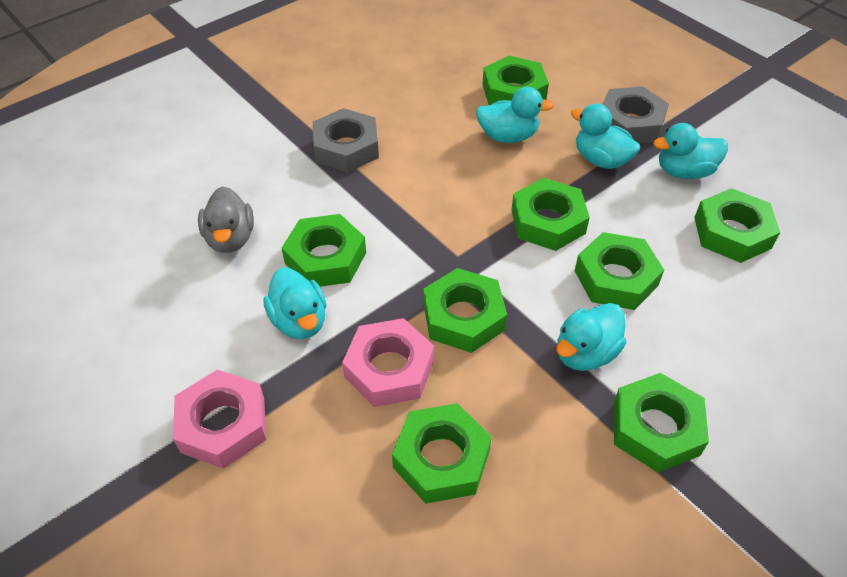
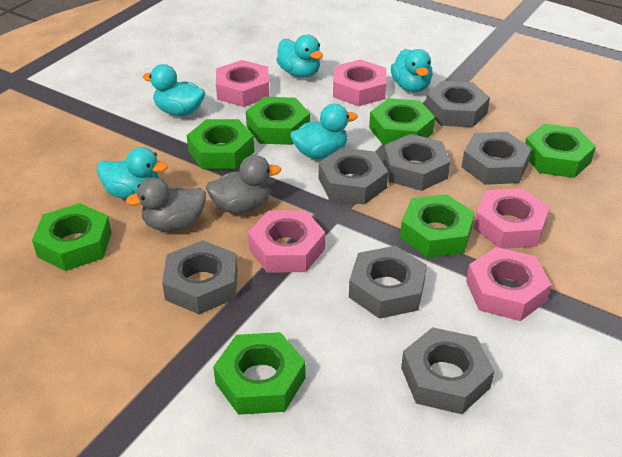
green nut: [282,214,366,287] [392,403,492,504] [423,268,507,353] [482,56,549,105] [511,178,590,251] [575,232,664,310] [613,373,709,473] [694,188,780,263] = 8 -> [32,203,112,271] [187,119,254,169] [213,332,305,415] [246,97,310,145] [369,98,435,145] [400,194,475,258] [525,124,596,178] = 7
grey duck: [198,186,254,253] = 1 -> [126,177,206,231] [206,155,281,213] = 2
grey nut: [313,108,379,172] [602,86,669,143] = 2 -> [162,240,237,314] [319,147,388,205] [349,246,427,319] [384,134,450,191] [401,327,495,414] [425,81,490,127] [462,132,531,185] = 7
pink nut: [173,370,266,469] [342,318,434,407] = 2 -> [216,60,270,107] [248,211,325,272] [333,59,386,106] [466,247,552,321] [473,188,550,249] = 5

